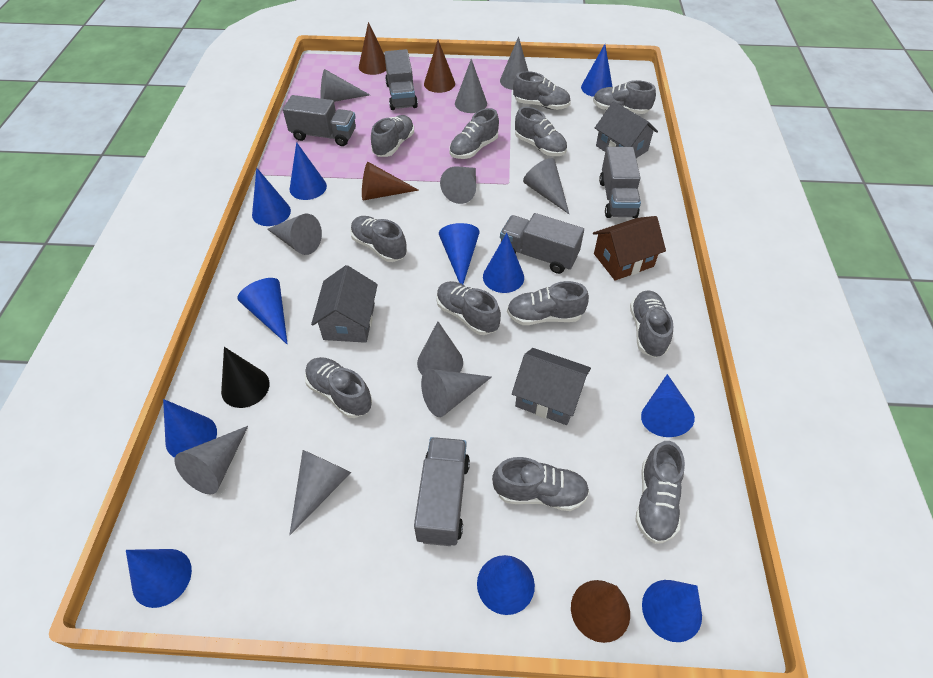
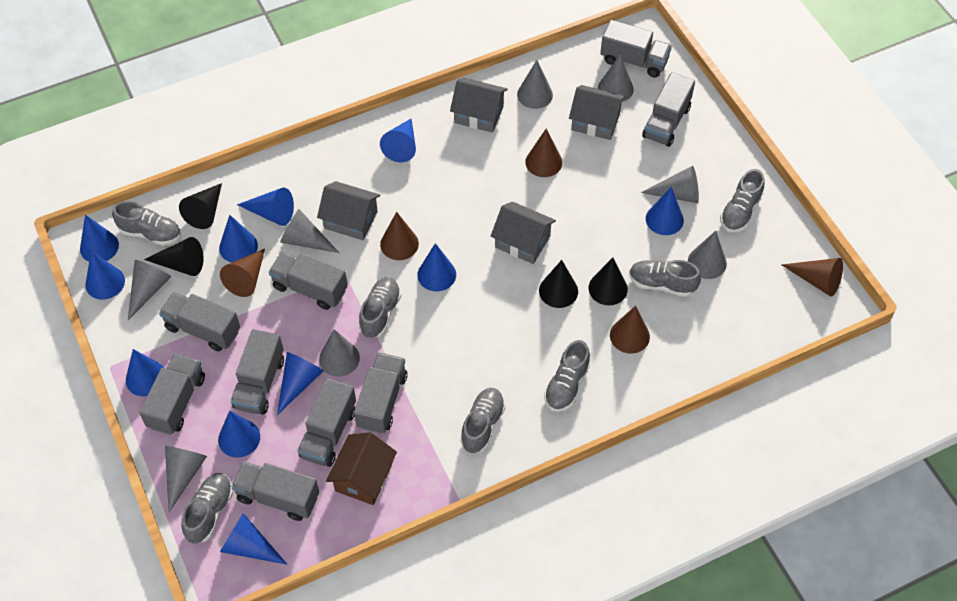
black cone: [221,347,270,408] = 1 -> [144,237,204,276] [179,183,222,229] [539,260,578,308] [588,258,628,305] = 4
brown cone: [359,22,386,75] [362,162,419,200] [424,40,455,93] [571,580,630,643] = 4 -> [220,249,265,297] [380,212,419,260] [525,128,562,177] [610,306,650,353] [782,258,843,296] = 5
grey cone: [174,426,248,494] [267,214,322,255] [290,450,351,535] [320,69,370,102] [417,321,463,375] [421,369,492,417] [440,167,476,204] [455,59,487,113] [500,36,528,90] [523,158,569,214] = 10 -> [128,260,171,320] [165,446,207,512] [280,209,339,253] [319,329,360,377] [517,60,553,109] [598,54,634,102] [641,166,699,203] [688,231,727,279] = 8
grey house: [311,265,378,343] [512,348,591,425] [595,101,658,158] = 3 -> [317,181,380,240] [450,78,508,133] [491,202,556,264] [569,85,626,140] = 4
grey shoe: [305,357,372,418] [350,216,407,262] [371,115,414,157] [436,281,501,335] [449,108,499,159] [492,457,589,511] [507,281,589,325] [513,71,571,110] [515,107,567,156] [593,80,656,114] [630,290,673,358] [635,441,685,544] = 12 -> [112,201,181,246] [181,473,233,544] [359,277,401,338] [460,388,506,453] [544,340,590,412] [629,260,701,297] [720,169,765,232] = 7
grey truck: [283,95,356,146] [384,49,418,110] [414,437,470,546] [500,213,584,274] [599,147,641,218] = 5 -> [139,353,205,435] [159,292,240,352] [230,329,284,415] [231,461,319,521] [269,252,348,310] [297,378,356,467] [354,352,408,434] [600,20,672,78] [642,72,695,147] = 9

